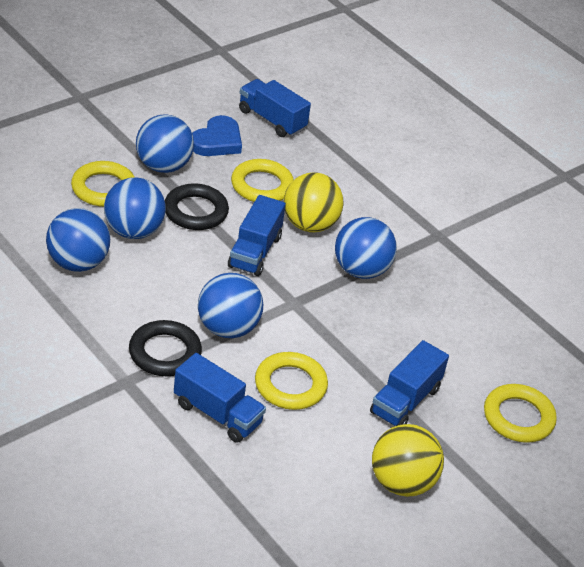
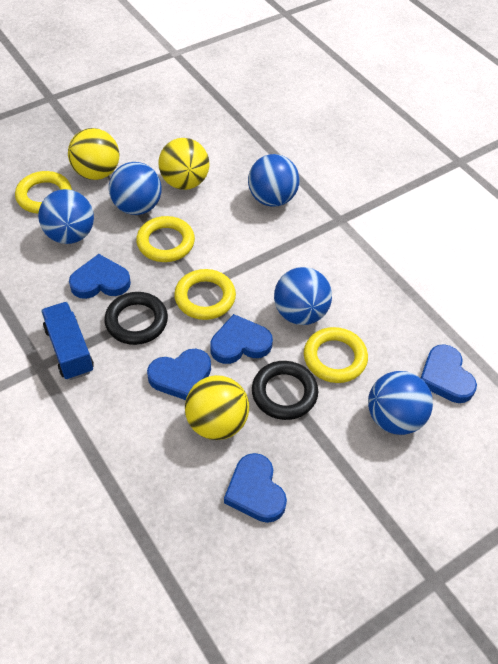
blue heart: [192,115,242,156] = 1 -> [69,254,131,299] [147,349,211,400] [210,314,273,364] [224,453,287,523] [421,344,477,403] = 5
blue truck: [174,353,266,443] [228,195,286,276] [239,79,311,137] [370,340,449,426] = 4 -> [41,302,94,380] = 1
yellow ball: [284,172,344,233] [372,424,444,497] = 2 -> [68,128,119,180] [158,138,209,190] [185,375,249,440] = 3

